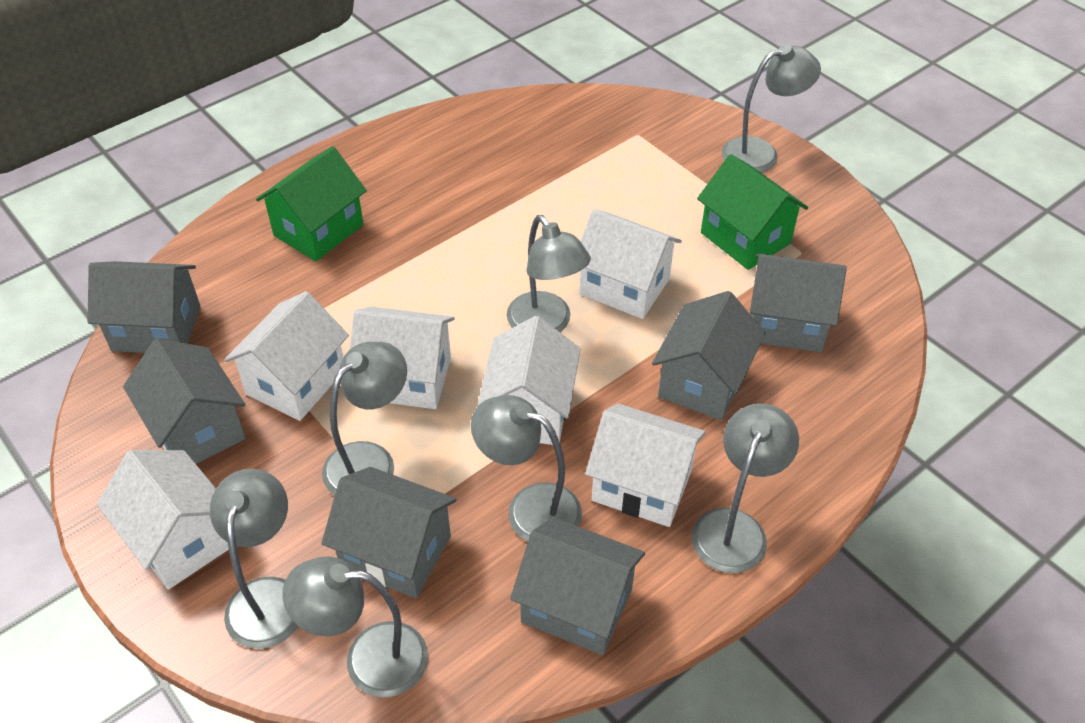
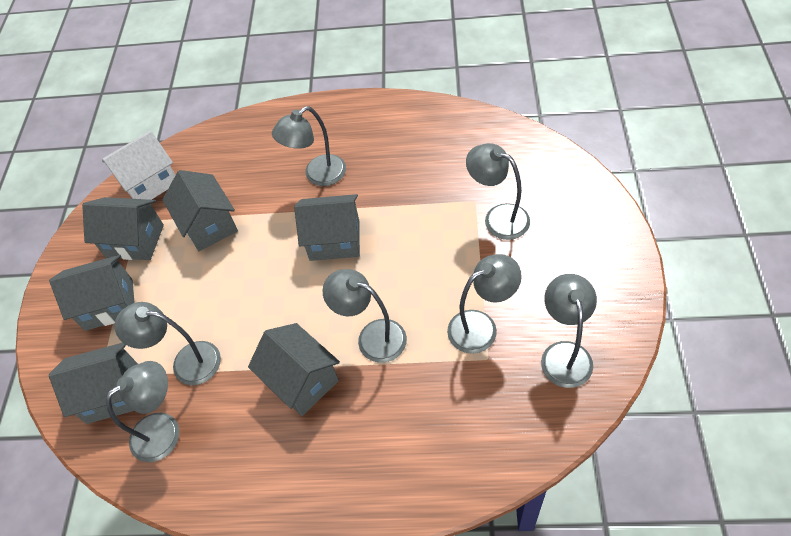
green house: [256,146,367,261] [697,154,808,270] = 2 -> none = 0
white house: [97,450,229,590] [224,291,349,421] [350,307,454,409] [477,316,580,445] [579,209,682,319] [585,404,706,527] = 6 -> [102,131,175,200] = 1

